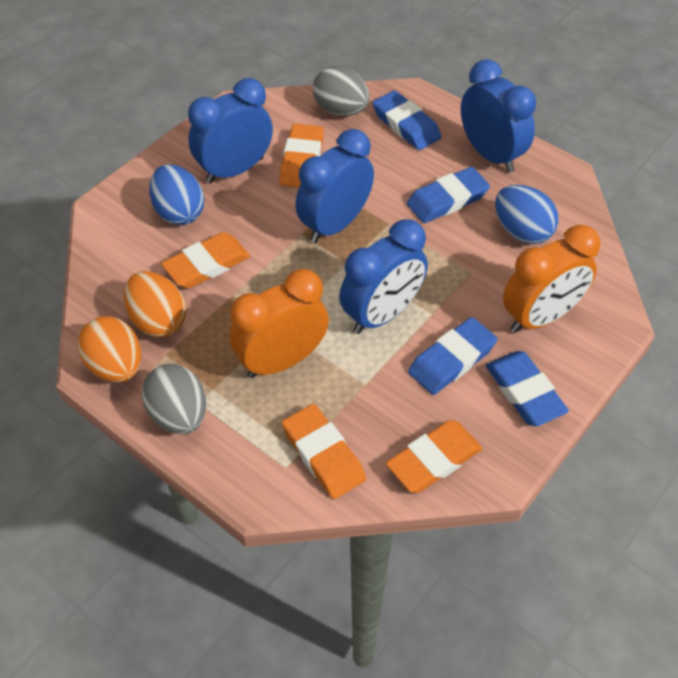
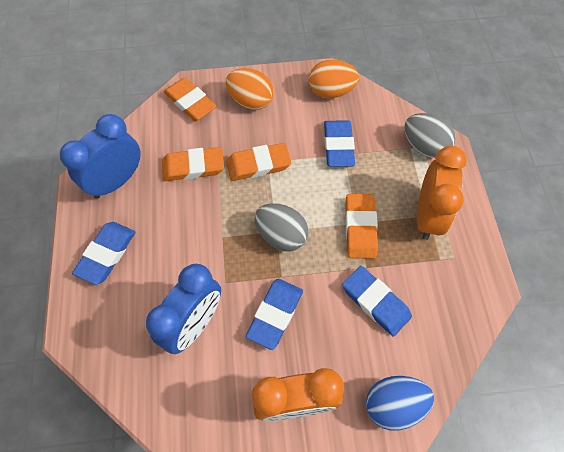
blue clock: [188,78,273,183] [295,129,374,243] [339,219,428,334] [461,59,536,173] = 4 -> [59,114,141,199] [146,264,221,354] = 2
blue egg: [149,164,204,225] [495,185,559,244] = 2 -> [366,376,434,431] = 1

